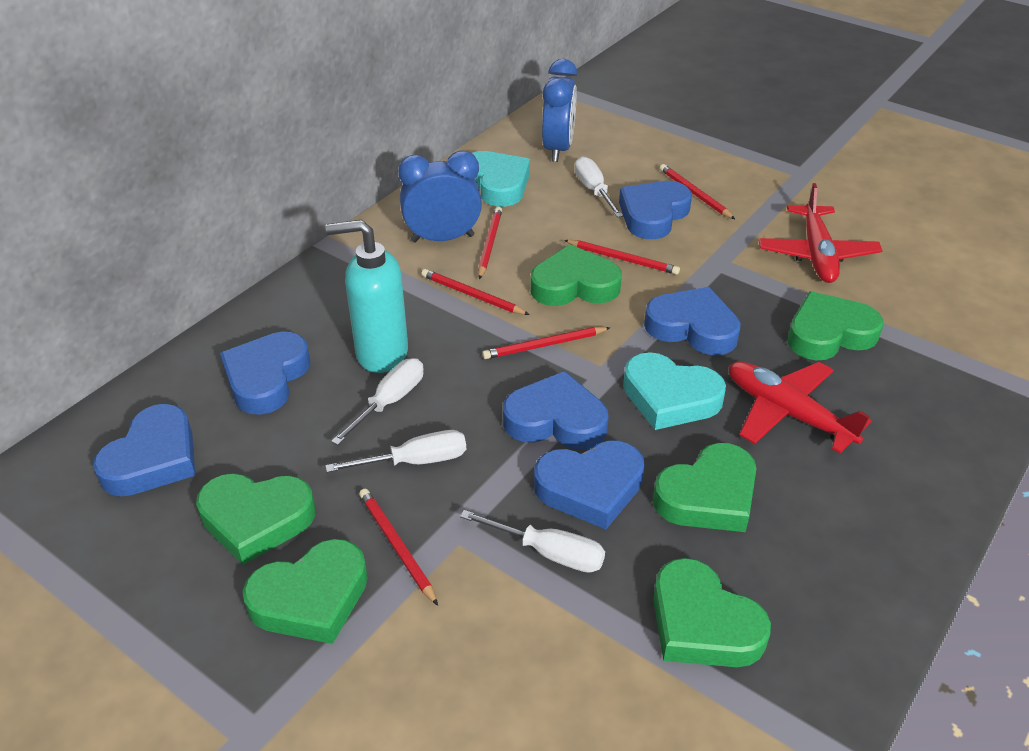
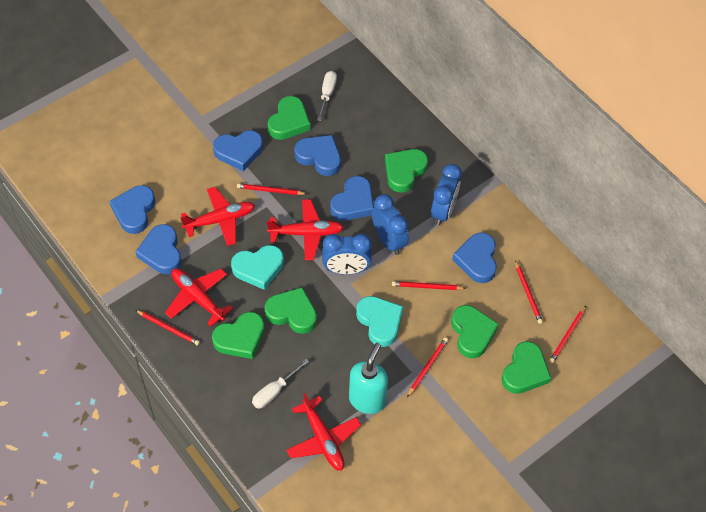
blue clock: [398,150,482,243] [542,59,577,162] = 2 -> [322,234,372,275] [372,194,409,255] [431,164,462,226] = 3
red plane: [729,362,871,453] [759,183,883,283] = 2 -> [165,268,233,327] [180,187,255,246] [267,199,344,260] [287,393,361,471] = 4
white screwdriver: [325,430,466,472] [331,358,424,445] [460,510,605,573] [574,156,624,217] = 4 -> [252,359,309,409] [317,71,337,121] = 2

